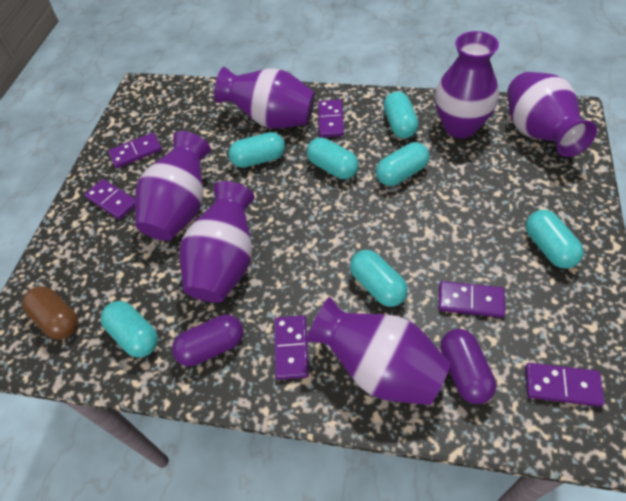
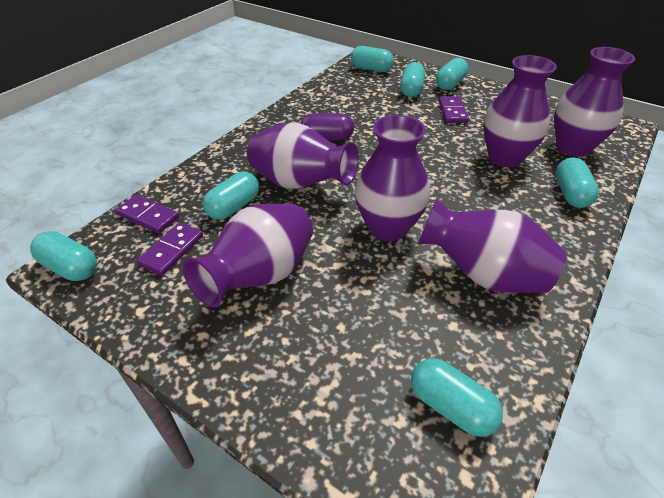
brown capsule: [22,286,78,340] = 1 -> none = 0
purple capsule: [172,315,243,366] [441,329,496,404] = 2 -> [300,113,354,140] = 1
purple domino: [84,179,135,220] [108,133,162,168] [274,315,309,380] [318,100,344,138] [438,281,505,318] [525,363,604,407] = 6 -> [116,195,179,233] [137,222,203,275] [439,96,469,123] = 3

